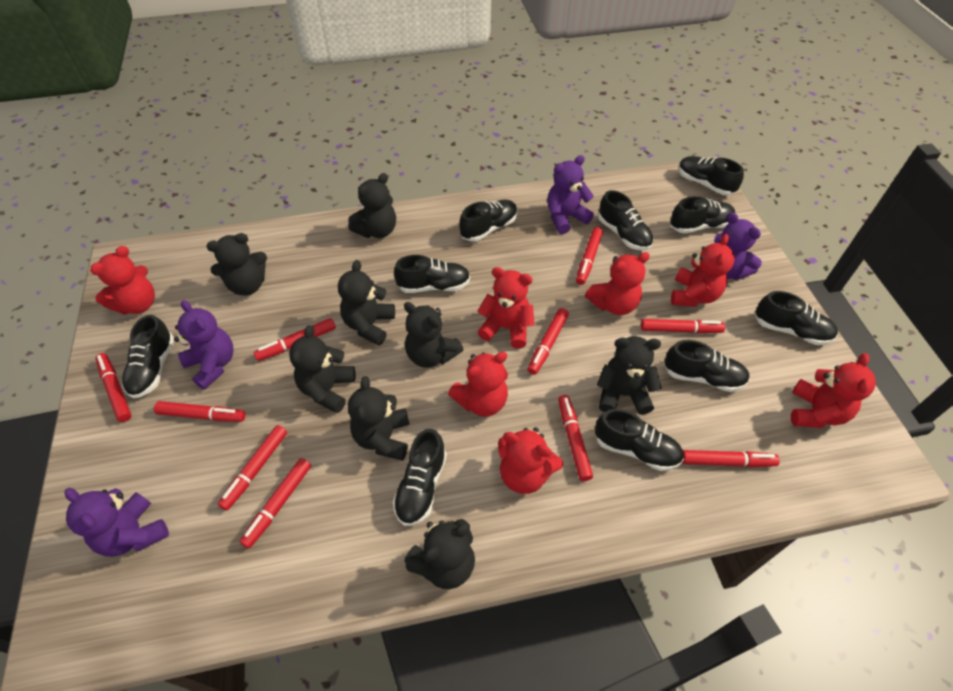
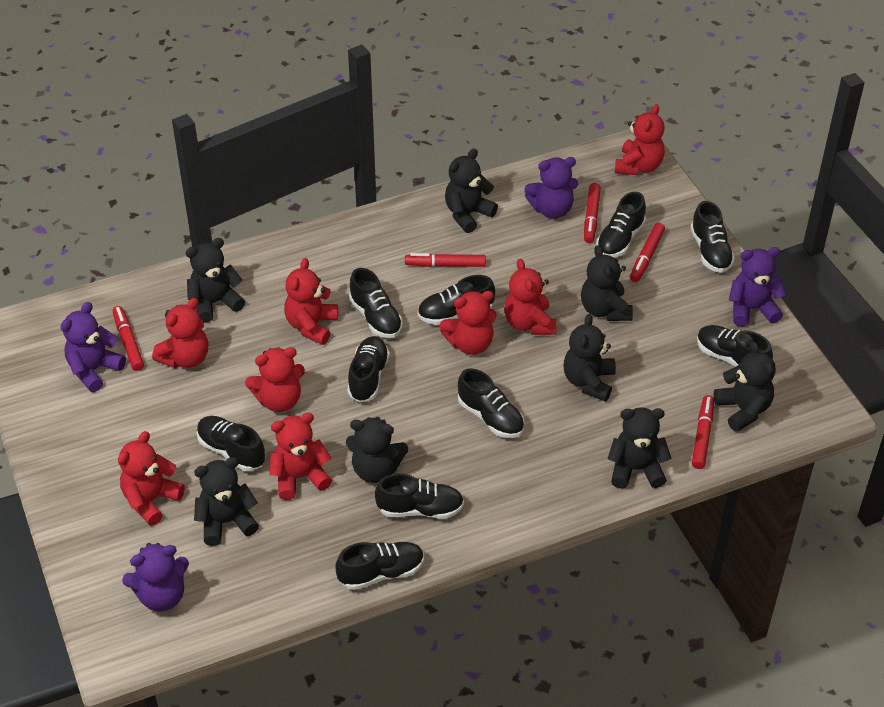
red marker: [95,353,131,422] [154,401,245,422] [218,425,287,510] [240,458,311,548] [254,318,336,361] [527,308,569,375] [558,395,593,481] [576,227,603,285] [641,319,725,333] [682,450,780,467] = 10 -> [113,306,144,371] [405,253,486,267] [584,183,601,243] [630,223,665,282] [692,395,714,469] = 5
red teddy bear: [90,246,155,315] [448,352,508,417] [477,267,534,349] [498,427,563,494] [585,252,650,315] [671,234,734,307] [791,353,876,428] = 7 -> [118,431,185,526] [152,298,208,368] [245,347,305,412] [269,413,332,500] [284,258,338,345] [440,291,497,355] [504,259,556,335] [615,104,665,175] = 8

